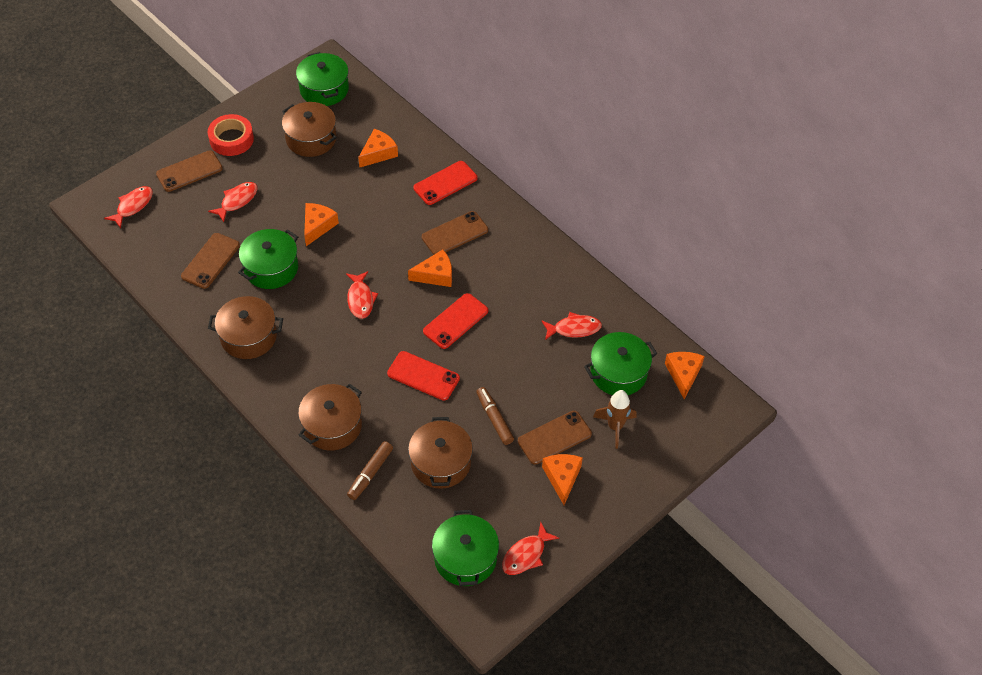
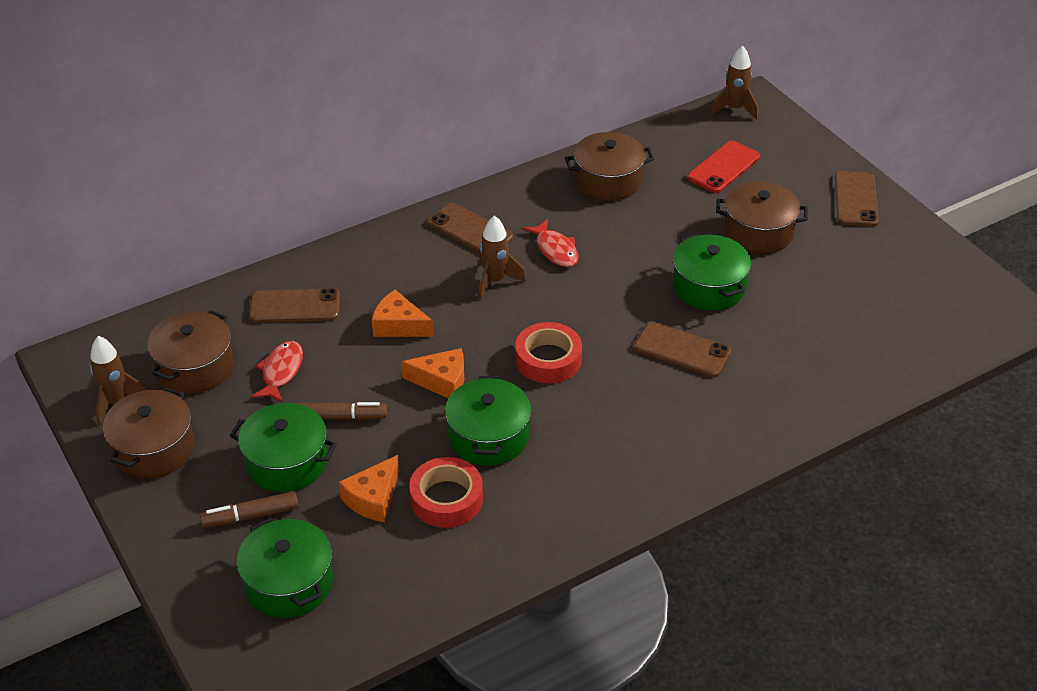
brown rocket: [593,390,636,449] = 1 -> [90,336,147,426] [479,215,526,300] [710,45,758,119] = 3
orange cheese: [304,203,339,246] [358,129,398,168] [408,250,452,287] [542,454,583,505] [665,352,705,399] = 5 -> [339,455,399,522] [372,290,434,337] [401,348,464,398] = 3
red fish: [104,186,153,228] [208,182,258,222] [346,271,378,319] [502,522,559,575] [542,312,602,340] = 5 -> [252,341,303,402] [523,219,579,267] = 2
red phone: [387,351,460,401] [413,161,478,205] [423,293,488,349] = 3 -> [688,140,760,193] = 1
red tape: [208,114,254,156] = 1 -> [409,457,483,528] [515,322,582,384] = 2

